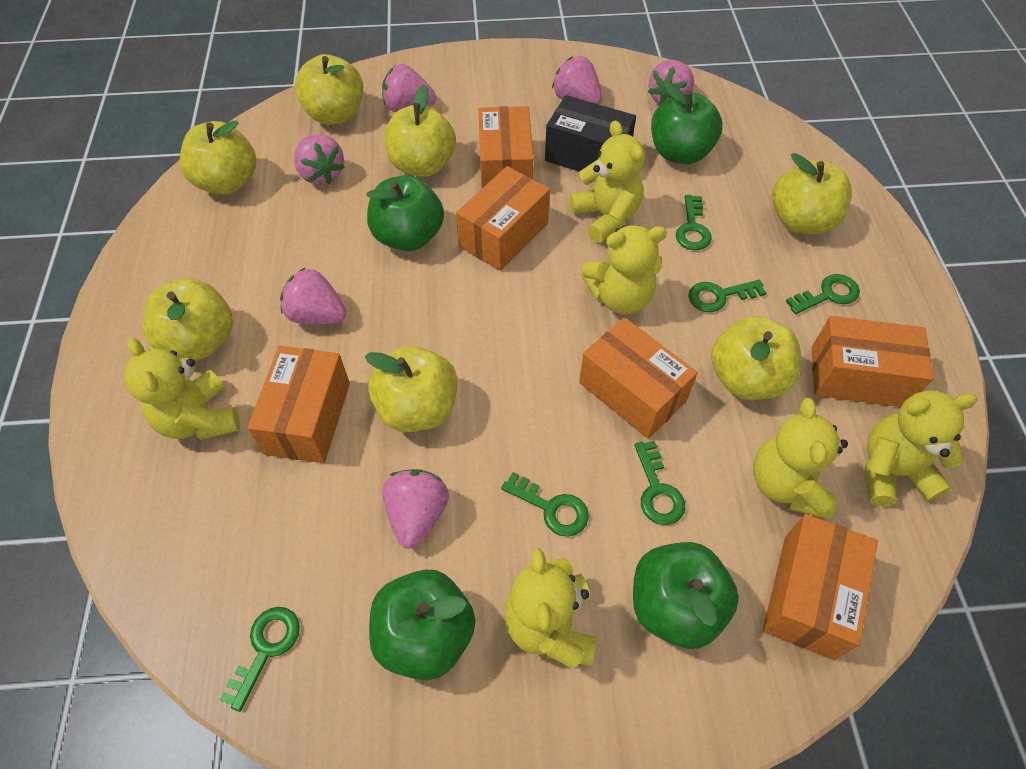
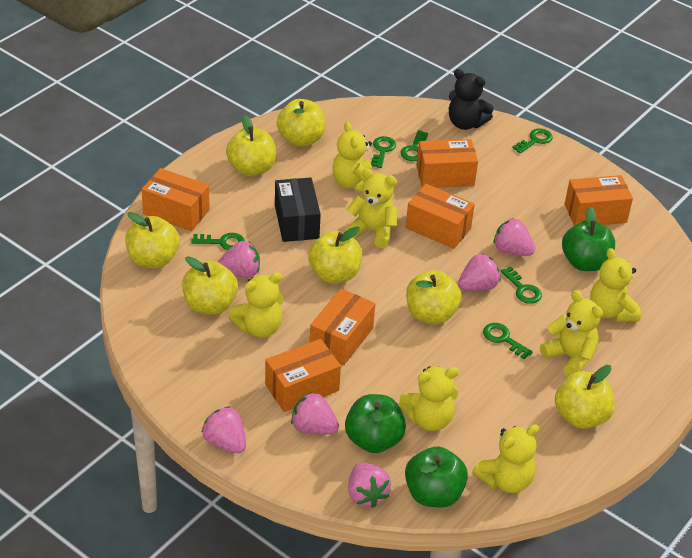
black teddy bear: none = 0 -> [449,69,494,130] = 1
green apple: [367,175,444,251] [369,569,475,680] [633,542,739,649] [651,81,723,164] = 4 -> [345,394,406,453] [405,446,468,508] [562,207,615,271] = 3
yellow teddy bear: [124,338,240,440] [504,548,596,668] [569,120,645,243] [581,225,667,314] [753,398,848,519] [865,391,978,506] = 6 -> [229,272,284,338] [332,122,372,192] [345,168,397,248] [399,366,459,431] [472,424,539,493] [540,290,603,377] [590,248,641,322] = 7

